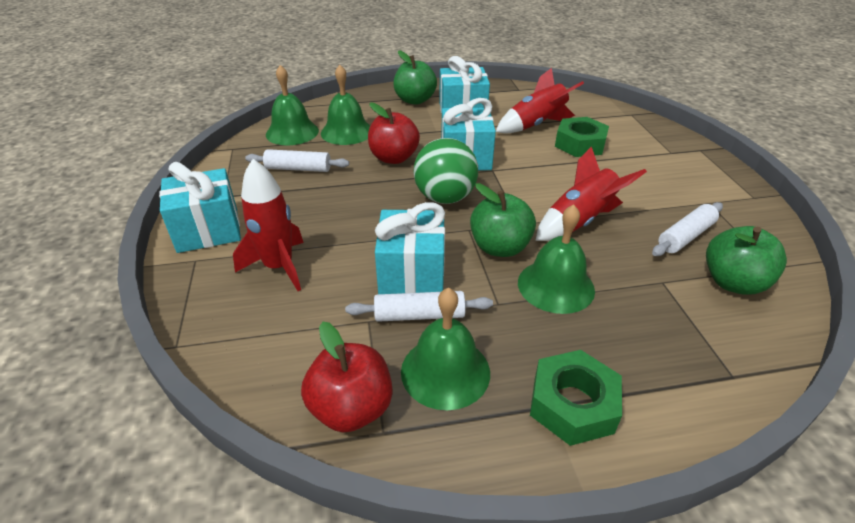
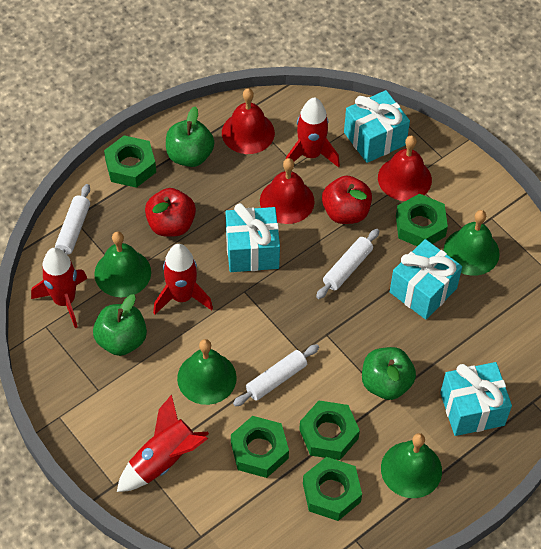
green ball: [413,138,478,204] = 1 -> none = 0
green nut: [530,350,622,446] [555,117,609,157] = 2 -> [104,135,156,188] [231,416,289,478] [299,401,360,460] [303,457,362,521] [396,194,448,246] = 5
red bell: none = 0 -> [222,88,275,154] [260,158,315,224] [378,135,432,201] = 3
red rocket: [233,159,304,291] [496,68,584,133] [535,147,647,241] = 3 -> [31,248,87,328] [117,394,209,492] [153,244,213,314] [286,97,340,168] = 4

